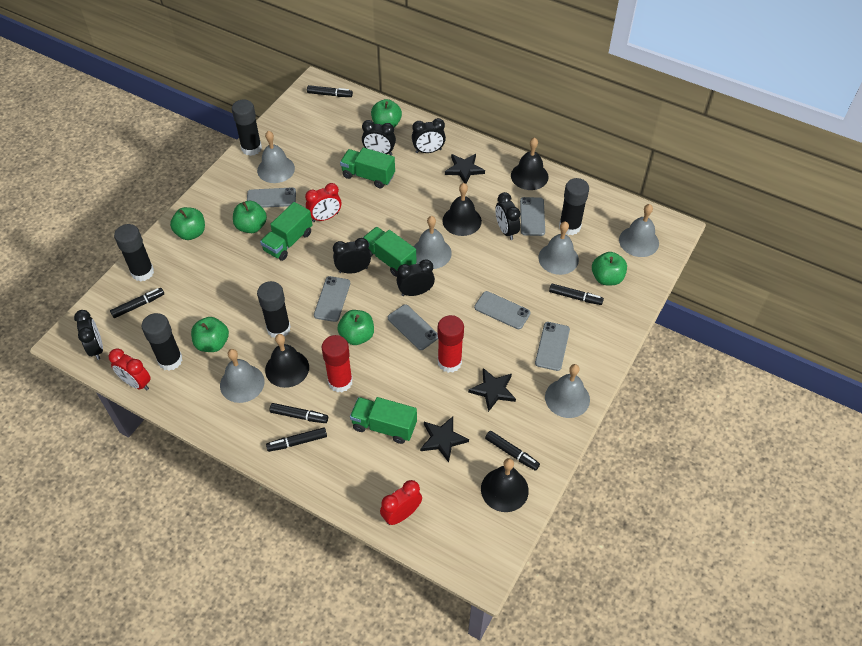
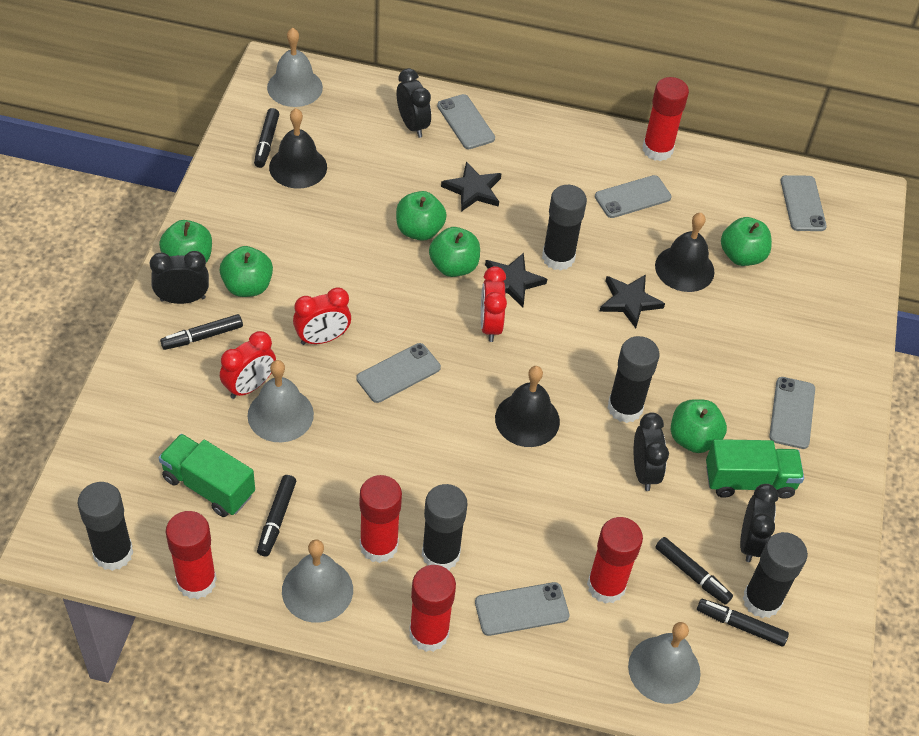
black bell: [265,334,309,388] [442,183,482,236] [481,458,529,512] [511,137,549,190] = 4 -> [269,108,327,189] [495,366,560,447] [655,213,715,292] = 3
black clock: [74,310,103,360] [333,238,371,274] [362,120,396,155] [396,259,435,296] [412,118,446,153] [496,192,520,240] = 6 -> [150,251,209,304] [397,68,431,138] [634,412,669,491] [740,484,779,562] = 4
black marker: [110,288,164,318] [266,428,327,452] [270,403,328,423] [307,85,353,97] [485,431,540,471] [549,284,604,305] = 6 -> [160,314,243,350] [254,108,279,168] [257,475,296,557] [655,537,733,605] [697,599,789,647] = 5
green truck: [260,202,313,261] [340,147,395,188] [350,397,417,444] [363,227,416,277] = 4 -> [159,434,255,517] [706,439,804,498] = 2
grey bell: [220,349,265,403] [257,131,295,183] [414,216,452,269] [538,221,579,275] [545,364,590,418] [619,204,659,257] = 6 -> [248,360,314,442] [267,28,323,107] [282,539,353,623] [628,622,701,704] = 4
red glue stick: [322,335,353,392] [438,315,464,373] = 2 -> [166,511,217,599] [360,475,402,563] [409,565,456,652] [587,517,643,604] [642,77,689,161] = 5

